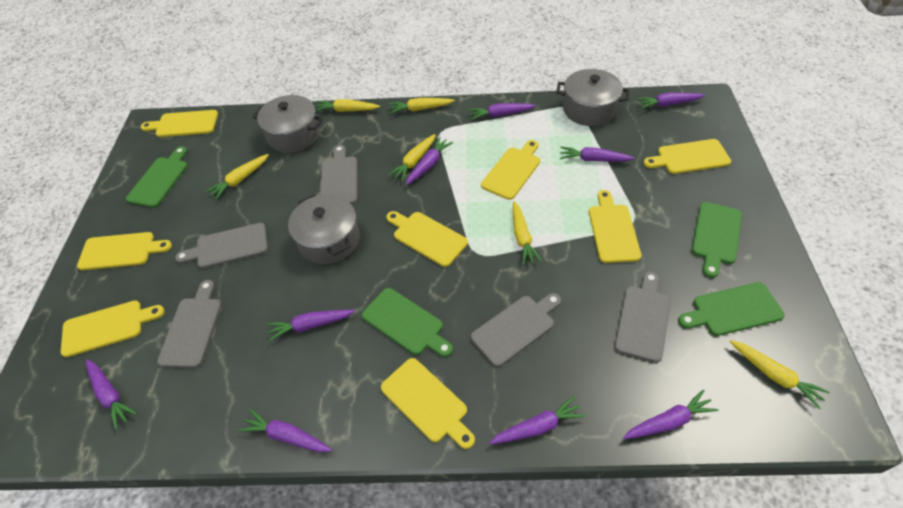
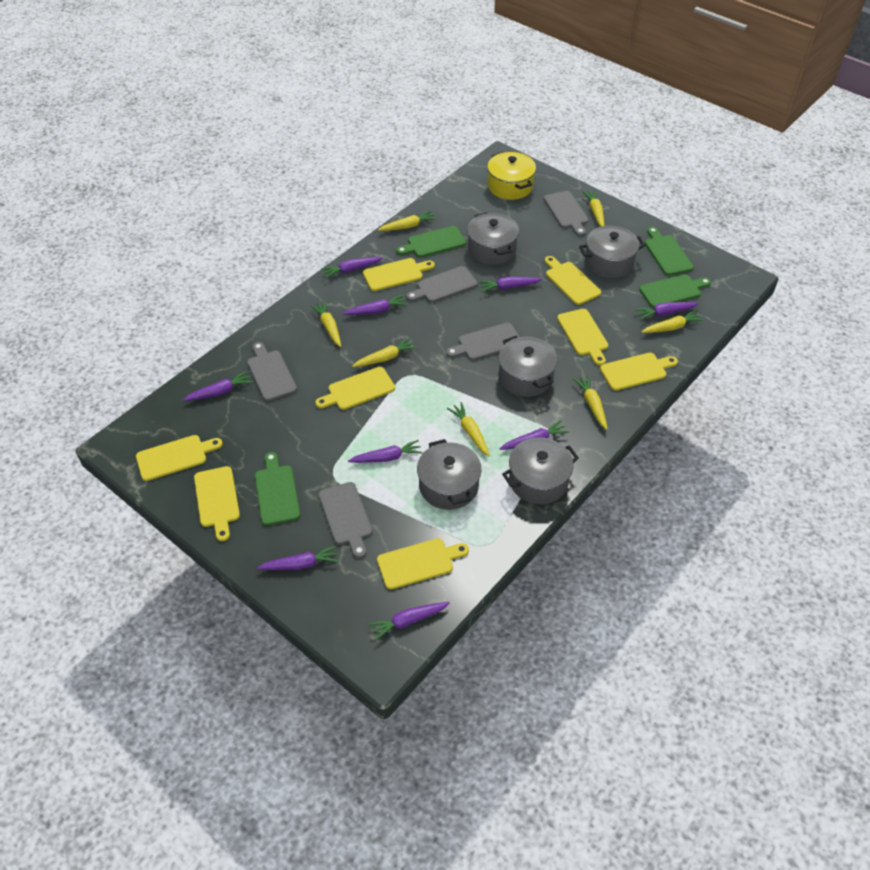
grey pot: [253,95,323,153] [288,194,359,264] [556,69,629,126] = 3 -> [417,439,482,510] [467,212,519,265] [498,335,557,397] [502,437,579,504] [579,226,645,278] = 5
yellow carrot: [206,154,269,200] [315,99,380,112] [388,134,436,182] [389,98,455,114] [513,201,542,265] [730,340,830,409] = 6 -> [310,301,341,347] [352,338,417,367] [378,211,436,231] [447,402,490,456] [573,375,608,430] [582,190,604,227] [641,310,704,333] = 7
yellow pot: none = 0 -> [487,152,536,200] = 1

